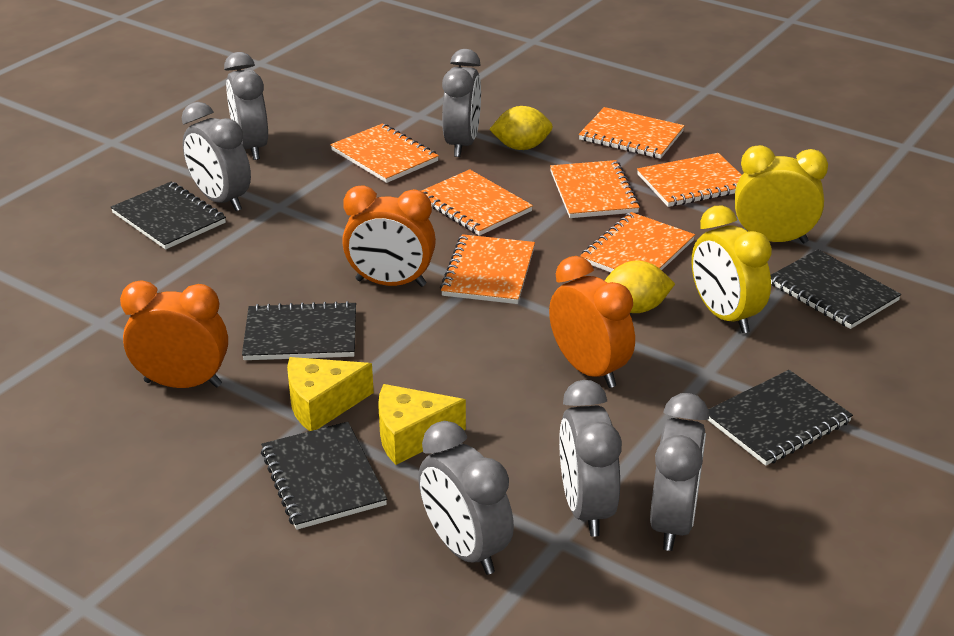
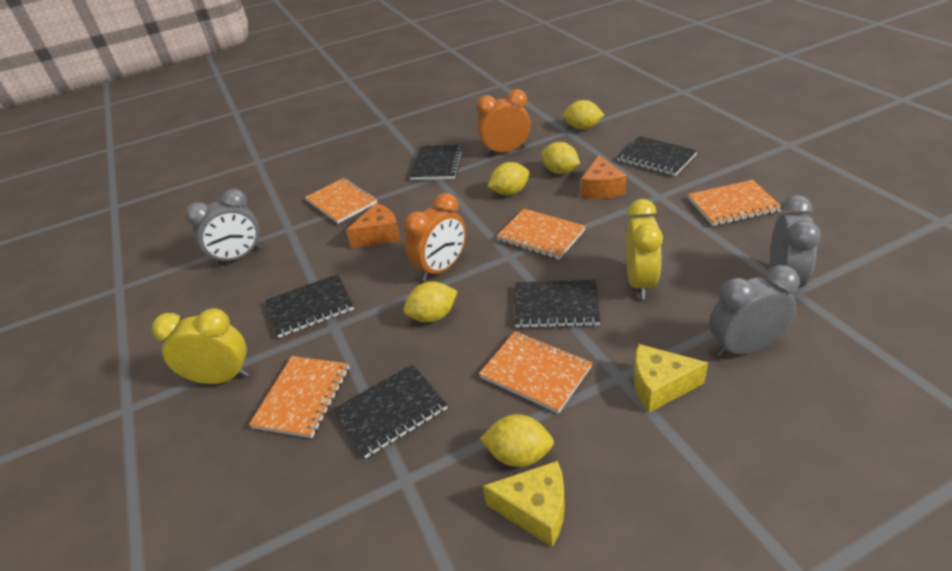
grey clock: [182,102,251,211] [224,52,268,160] [418,421,514,575] [442,49,481,157] [559,380,622,537] [650,393,709,551] = 6 -> [185,189,261,266] [709,265,800,357] [770,195,821,294] = 3
orange cheese: none = 0 -> [346,203,401,248] [581,155,627,199] = 2
orange clock: [120,281,228,388] [342,185,436,287] [549,256,635,388] = 3 -> [404,193,466,281] [476,89,531,155] = 2
orange notebook: [330,123,439,183] [421,169,533,236] [440,234,535,304] [550,160,640,218] [579,107,685,159] [580,212,695,272] [637,153,742,207] = 7 -> [249,356,349,438] [305,178,377,224] [479,331,592,414] [496,208,586,260] [688,180,781,226] = 5
yellow lemon: [489,106,553,150] [605,261,675,313] = 2 -> [403,281,458,322] [480,414,554,467] [487,162,529,195] [541,142,580,174] [563,100,604,129] = 5

